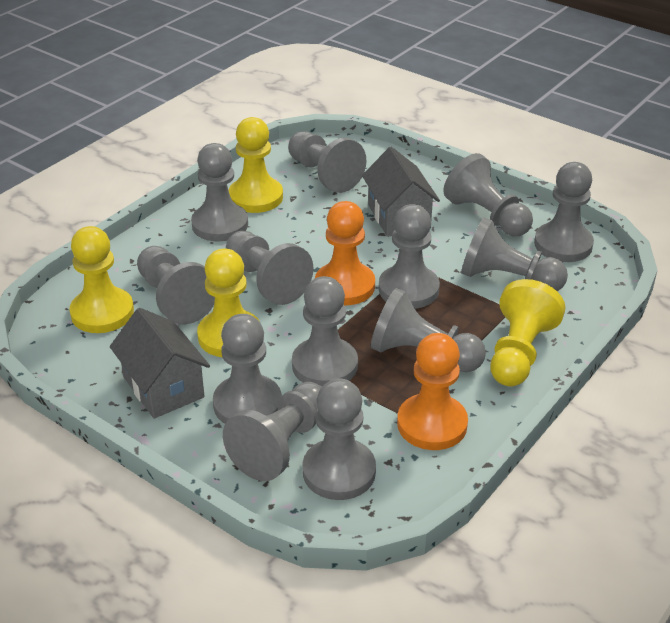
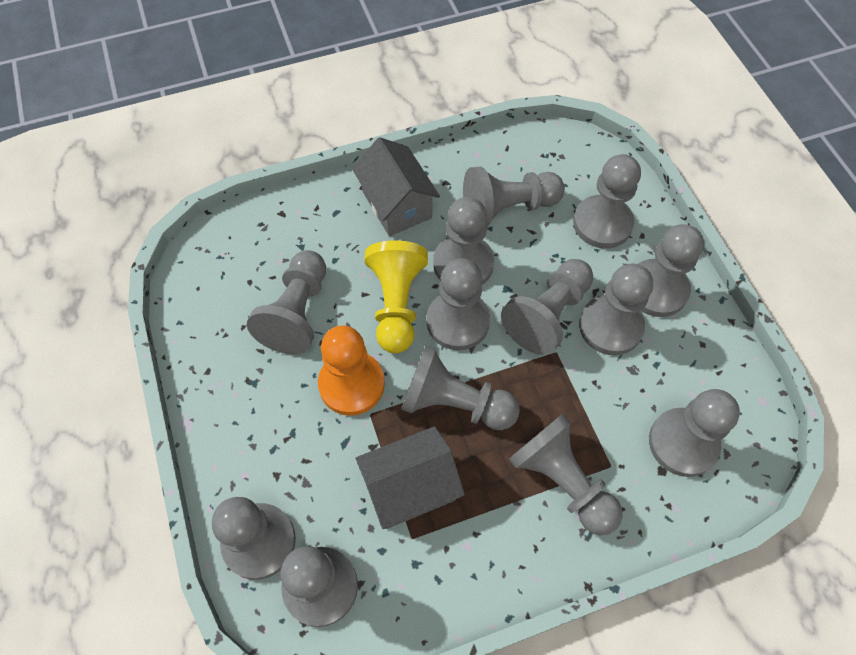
orange pawn: [315,201,375,306] [397,333,468,450] = 2 -> [318,326,385,416] = 1
yellow pawn: [70,226,134,333] [197,249,260,357] [229,117,283,213] [490,279,566,387] = 4 -> [365,240,428,353] = 1

